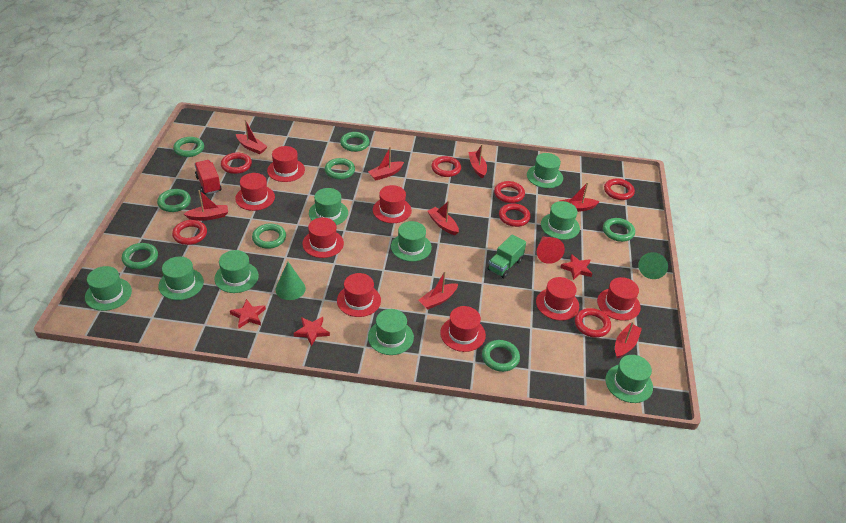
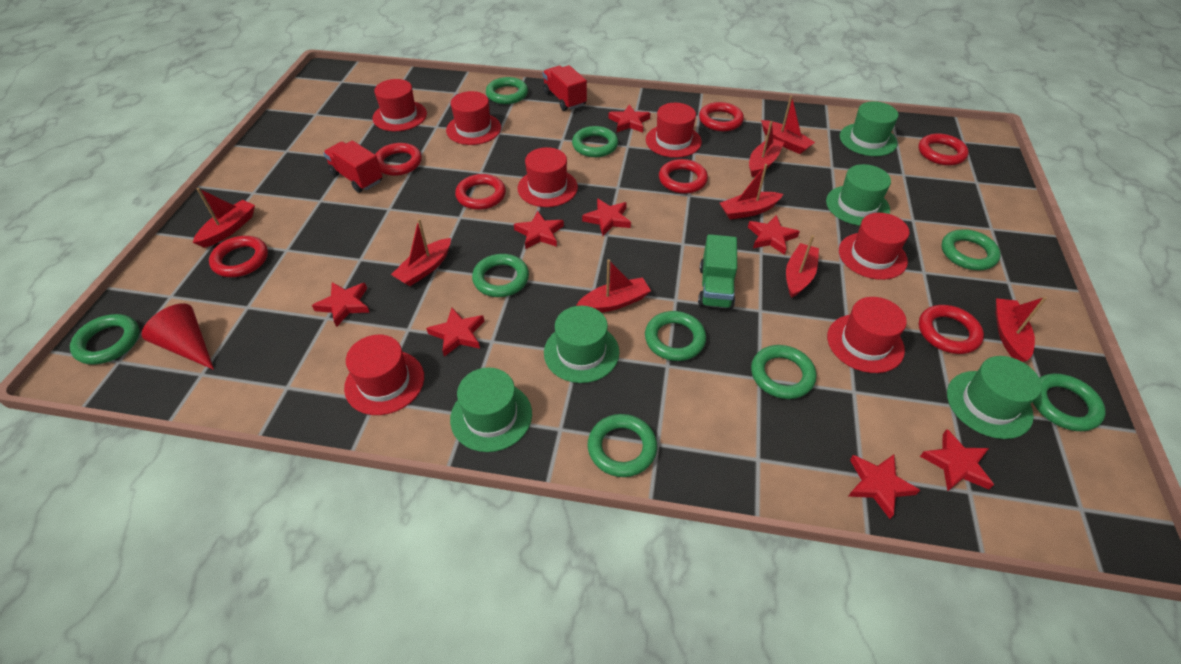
green cone: [275,262,306,300] [638,252,668,279] = 2 -> none = 0
green hat: [85,266,132,311] [158,257,204,300] [214,250,259,293] [309,188,348,225] [368,309,414,355] [391,221,432,262] [527,153,563,188] [541,201,580,240] [605,355,653,403] = 9 -> [450,367,532,452] [544,306,619,383] [826,164,891,226] [840,101,898,156] [947,356,1042,439] = 5
green ring: [122,243,158,269] [157,189,191,212] [173,137,204,157] [252,224,286,249] [325,158,355,179] [340,132,370,152] [482,340,520,372] [603,218,635,242] = 8 -> [70,314,140,365] [472,254,529,297] [486,77,528,104] [572,126,618,157] [587,414,657,477] [645,311,706,361] [751,345,816,399] [941,229,1001,270] [1033,373,1106,431] = 9
red hat: [235,173,275,211] [267,146,305,182] [302,218,344,258] [337,273,381,317] [373,185,412,223] [440,306,486,352] [536,277,579,321] [597,277,641,321] = 8 -> [344,335,424,415] [372,79,427,131] [446,91,501,145] [518,147,578,207] [646,103,702,158] [827,297,907,373] [839,213,910,280] = 7
red star: [230,299,266,328] [293,317,330,346] [560,254,593,280] = 3 -> [312,282,370,327] [426,308,484,357] [514,211,564,249] [582,198,631,236] [609,104,651,133] [748,215,800,255] [849,455,920,519] [920,429,994,491] = 8
red truck: [195,160,221,195] = 1 -> [323,141,383,193] [543,65,587,111] = 2

